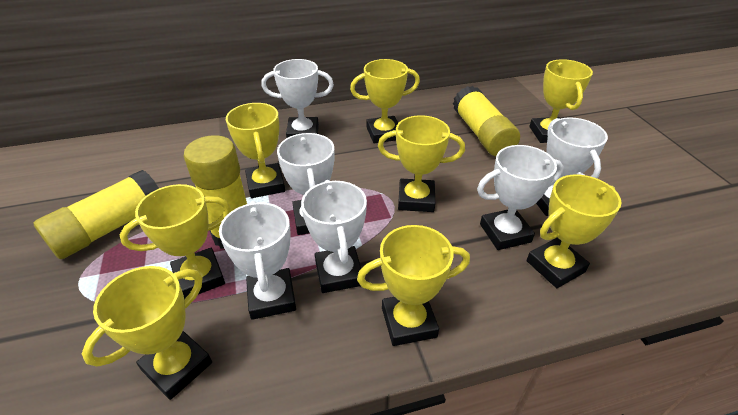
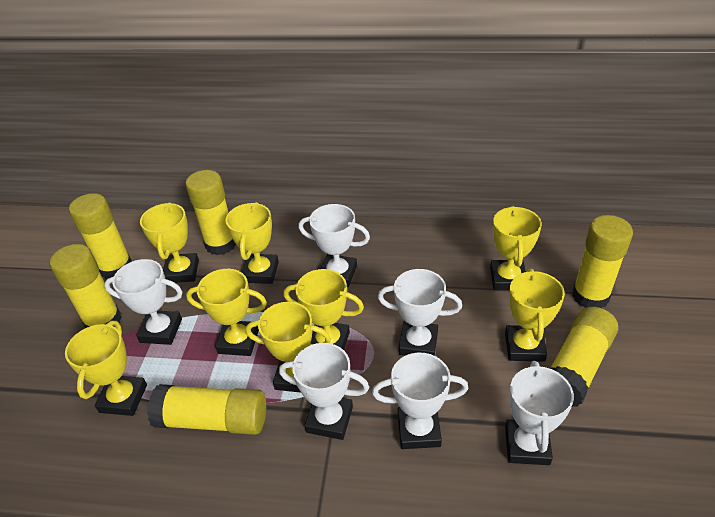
yellow glue stick: [34,170,159,259] [184,135,247,249] [453,86,520,156] = 3 -> [50,244,122,328] [69,193,132,279] [147,384,266,435] [185,170,236,255] [550,307,618,408] [572,215,633,308] = 6

